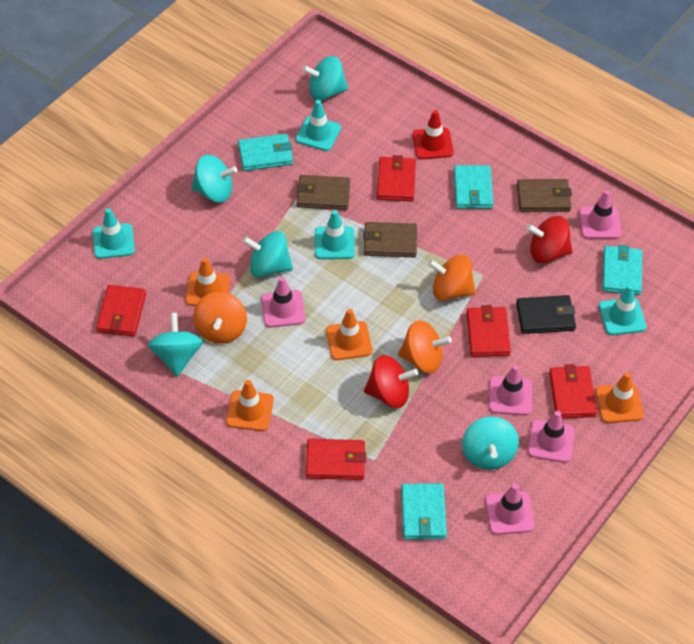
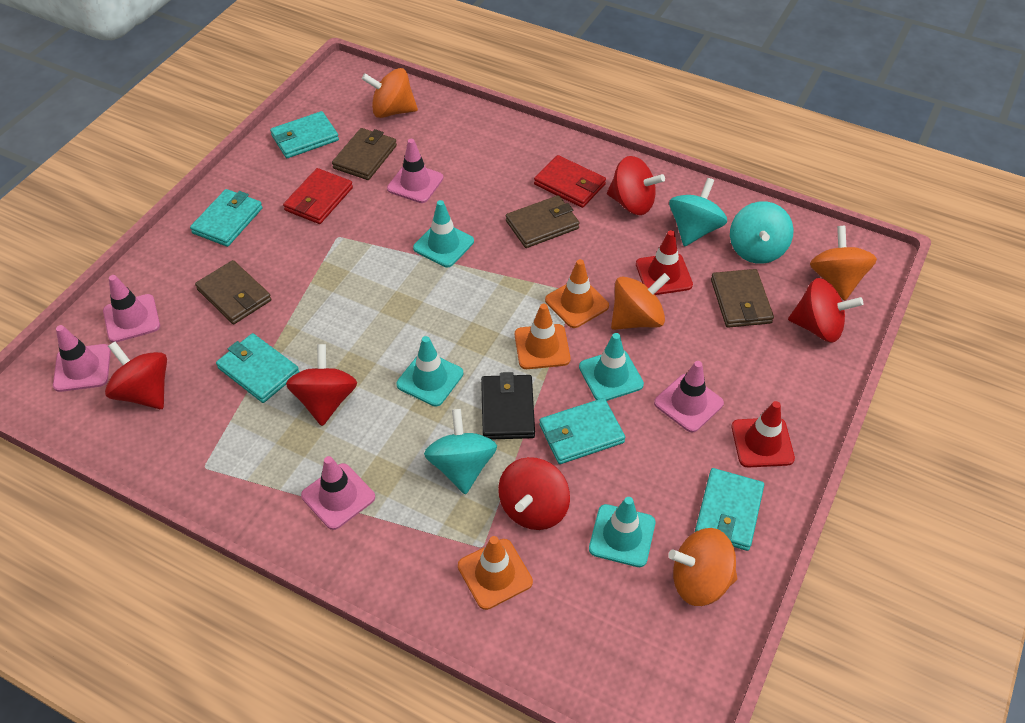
brown wallet: [296,175,350,210] [363,222,417,258] [517,179,572,212] = 3 -> [195,260,272,324] [332,128,397,180] [506,195,580,248] [711,269,774,328] = 4
orange spinning top: [193,292,247,344] [398,320,452,373] [428,255,476,301] = 3 -> [362,68,418,118] [611,273,670,330] [668,528,737,606] [810,226,877,301] = 4
orange traffic cone: [185,257,230,306] [226,380,274,431] [326,309,372,360] [595,372,644,423] = 4 -> [458,536,533,610] [515,304,571,369] [545,259,609,328] = 3
red spinning top: [364,355,418,408] [526,216,573,263] = 2 -> [105,342,167,409] [286,344,357,426] [498,457,570,530] [607,156,665,215] [788,278,863,343] = 5
red traffic cone: [412,110,454,159] = 1 -> [636,230,693,295] [732,401,795,468] = 2
red wallet: [96,285,146,337] [306,439,366,480] [377,155,416,202] [467,305,511,357] [549,364,597,418] = 5 -> [283,168,353,224] [534,155,606,208] = 2
turquoise spinning top: [148,313,203,376] [191,155,237,203] [243,231,293,277] [302,56,348,101] [462,416,519,470] = 5 -> [424,409,497,495] [669,178,727,246] [730,201,794,264] = 3
turquoise wallet: [238,134,293,171] [401,483,447,540] [454,165,493,209] [602,245,643,295] = 4 -> [190,189,263,247] [216,333,300,403] [270,111,339,158] [539,398,625,464] [695,468,764,551] = 5

